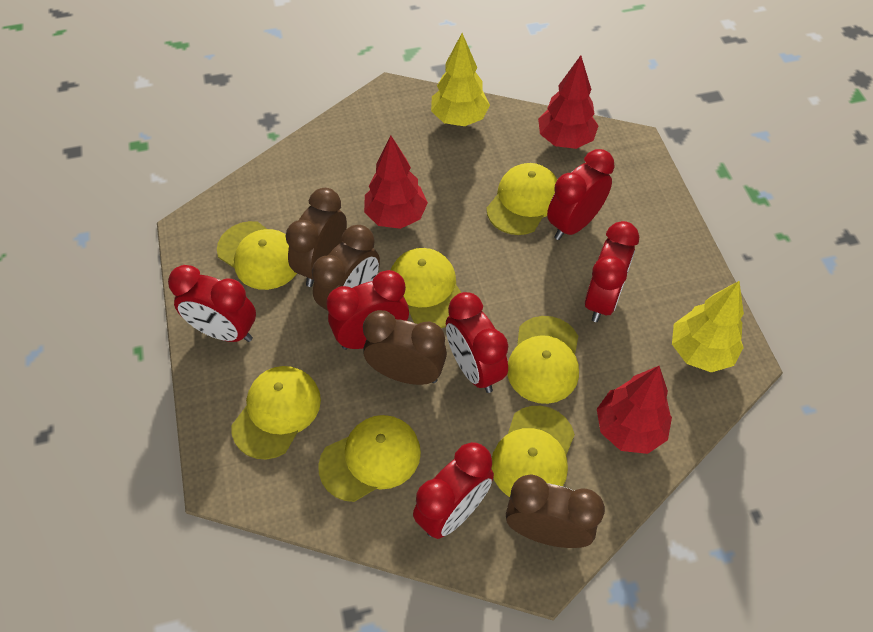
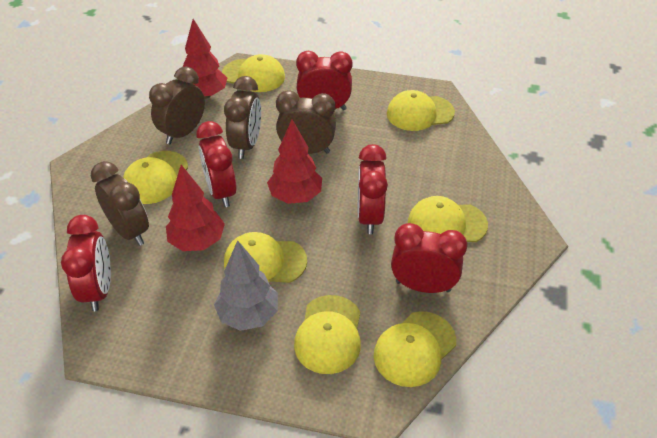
grey tree: none = 0 -> [214,240,278,331] = 1
red clock: [168,265,256,342] [326,270,409,350] [413,442,494,539] [446,292,508,393] [547,149,615,240] [585,221,639,322] = 6 -> [61,215,111,311] [196,121,237,207] [296,51,352,110] [358,144,388,234] [391,223,467,293] = 5
yellow tree: [431,33,490,126] [672,281,744,372] = 2 -> none = 0

